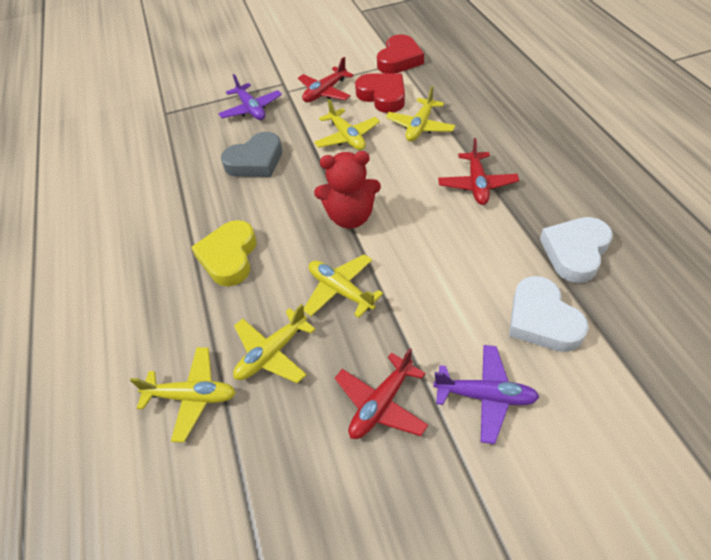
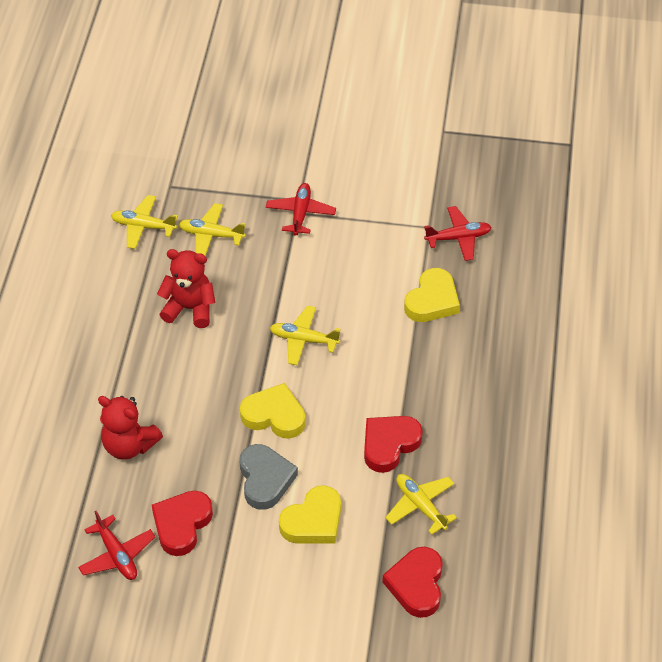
purple plane: [218,74,282,120] [433,345,539,444] = 2 -> none = 0
red heart: [355,73,405,113] [377,34,424,74] = 2 -> [152,491,213,556] [364,416,423,473] [382,547,443,618] = 3
red teddy bear: [314,151,381,229] = 1 -> [98,396,163,460] [157,249,215,328] = 2
white heart: [509,276,589,352] [540,217,613,283] = 2 -> none = 0
yellow heart: [191,220,257,286] = 1 -> [240,383,305,439] [279,485,341,544] [404,268,460,322] = 3
yellow plane: [130,347,236,442] [233,304,316,384] [304,254,383,318] [314,99,380,150] [385,86,456,142] = 5 -> [111,195,178,249] [179,203,246,256] [270,306,341,366] [385,474,457,535] = 4

